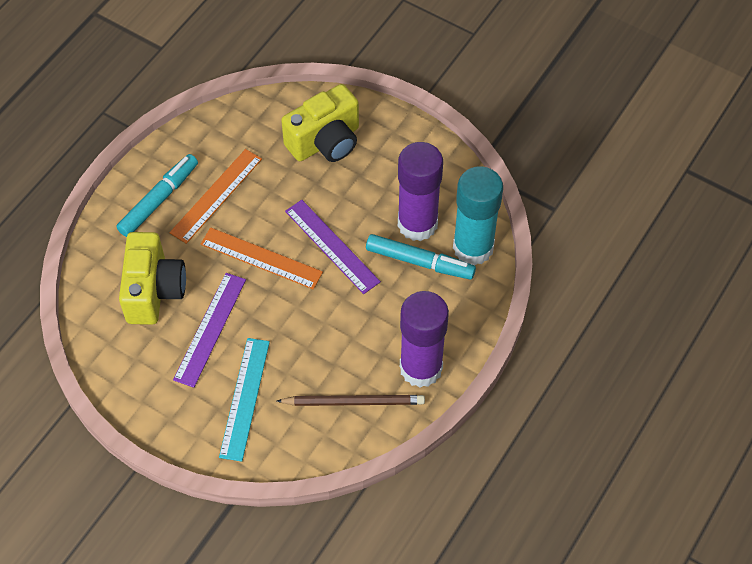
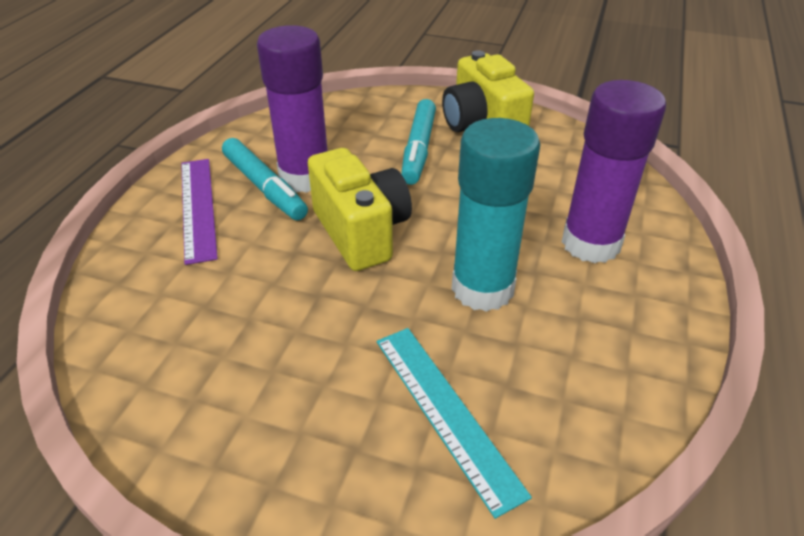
brown pencil: [277,395,425,406] = 1 -> none = 0
orange ruler: [169,149,262,244] [200,227,323,289] = 2 -> none = 0
purple ruler: [173,273,246,388] [285,200,381,294] = 2 -> [181,159,218,265] = 1

